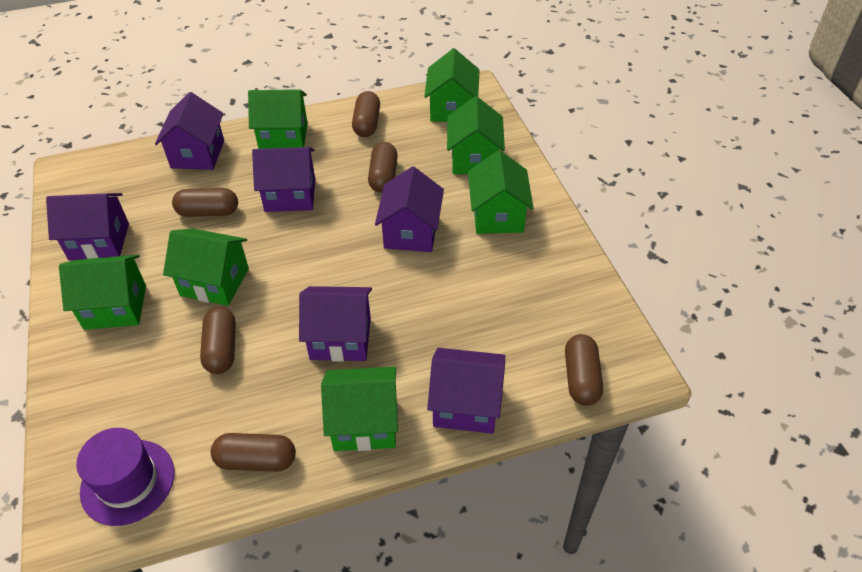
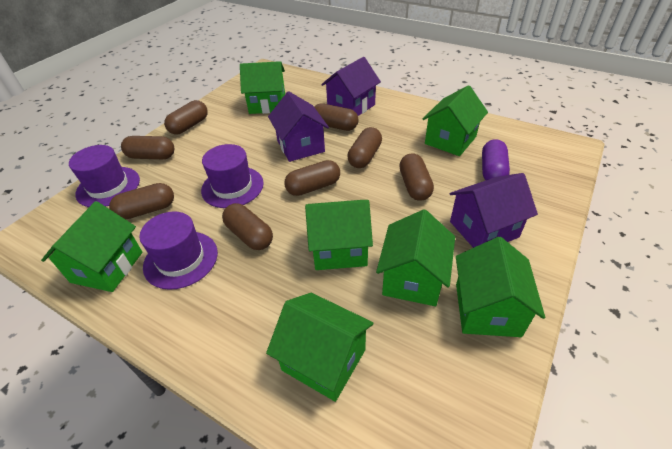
brown capsule: [172,188,238,217] [200,307,236,374] [211,433,296,472] [352,91,380,137] [368,142,398,193] [565,334,603,406] = 6 -> [109,183,174,219] [121,136,174,159] [164,100,208,135] [222,203,273,250] [284,160,340,196] [314,104,358,131] [347,127,382,168] [399,153,434,201] = 8
purple capsule: none = 0 -> [482,139,510,180] = 1
purple hat: [76,428,174,526] = 1 -> [69,145,140,207] [139,211,218,290] [201,144,264,208] = 3
purple house: [46,193,129,260] [155,92,224,170] [252,147,315,212] [299,286,372,362] [375,166,444,252] [427,348,505,434] = 6 -> [268,92,329,162] [321,57,381,116] [449,173,538,248] = 3

